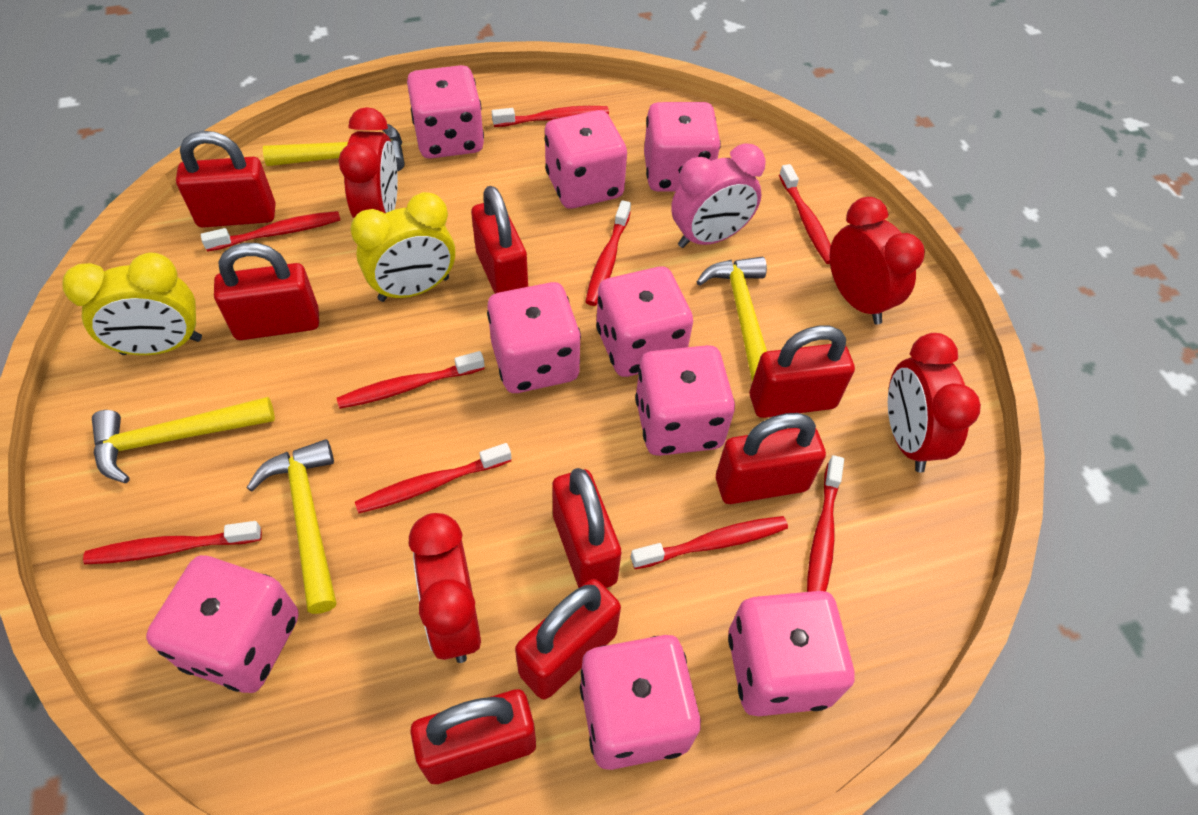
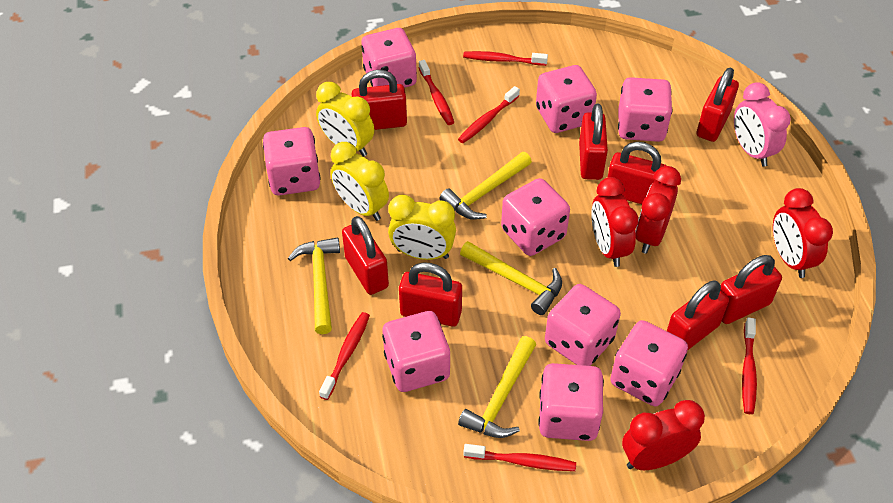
red toothbrush: [83,521,262,564] [201,211,340,251] [337,351,485,409] [355,443,511,513] [492,106,609,127] [585,200,631,306] [631,516,788,569] [779,164,831,264] [807,455,844,592] = 9 -> [319,312,370,400] [419,60,454,125] [458,86,520,143] [463,51,548,66] [463,444,576,471] [742,317,757,414] = 6
yellow clock: [63,252,202,355] [350,192,455,302] = 2 -> [316,82,374,157] [330,142,389,221] [388,195,456,260] = 3

